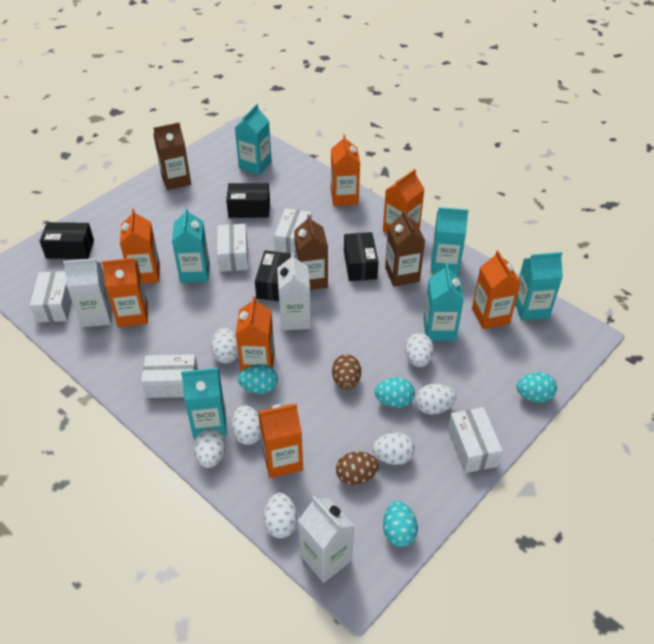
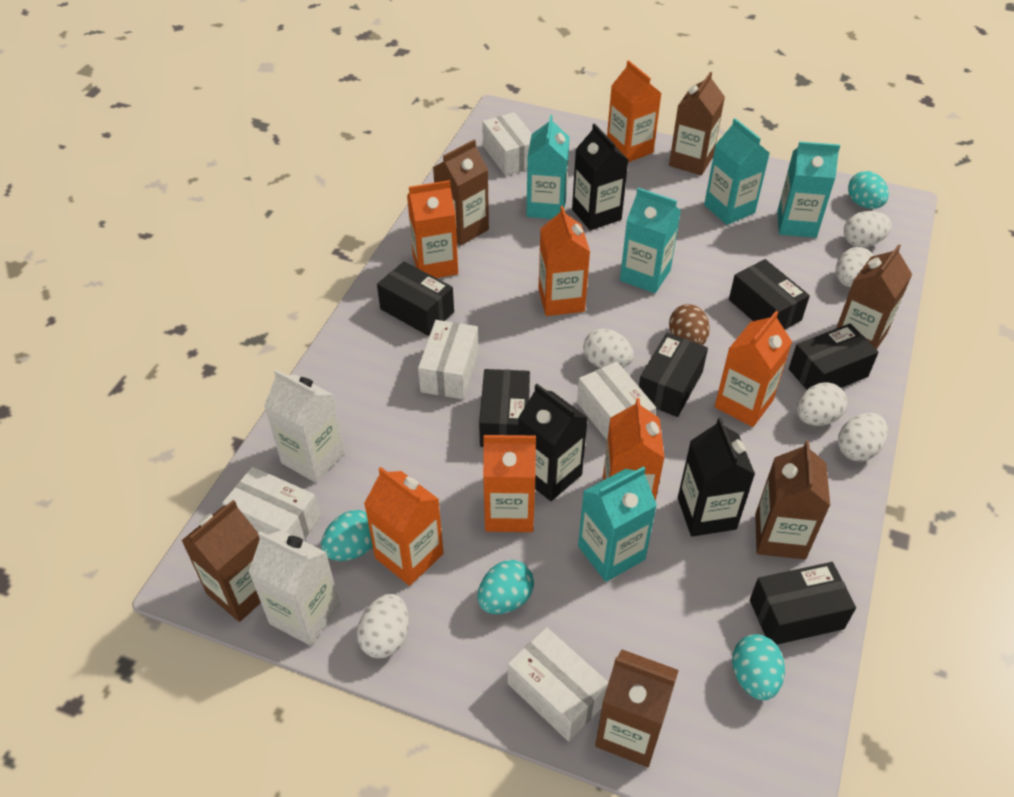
black box: [40,222,94,259] [226,183,270,218] [255,251,291,301] [344,232,379,281] = 4 -> [377,261,454,336] [479,369,530,447] [639,332,708,417] [729,259,810,330] [750,562,856,645] [789,323,879,390] = 6
black carton: none = 0 -> [518,384,588,501] [572,123,628,231] [678,418,755,537] = 3
brown carton: [154,122,191,190] [294,215,328,290] [385,210,425,287] = 3 -> [181,500,261,622] [433,140,489,246] [595,649,679,767] [669,72,725,175] [755,441,830,559] [836,244,912,350] = 6
brown egg: [332,355,361,390] [336,452,379,485] = 2 -> [669,304,710,345] = 1
turquoise carton: [172,207,210,283] [181,368,227,439] [235,104,272,175] [423,264,464,341] [431,207,469,275] [515,252,563,321] = 6 -> [526,115,570,219] [578,466,657,582] [620,188,681,293] [704,118,770,225] [777,141,840,238] = 5
white carton: [63,258,112,327] [277,253,311,331] [298,496,354,583] = 3 -> [249,530,340,646] [264,369,345,483] = 2
white egg: [193,428,226,468] [211,328,238,364] [231,405,261,445] [263,493,298,538] [372,433,415,465] [405,333,434,367] [416,384,456,415] = 7 -> [357,594,409,658] [583,328,634,368] [797,382,847,426] [836,247,873,287] [838,413,888,461] [844,211,892,247] = 6

